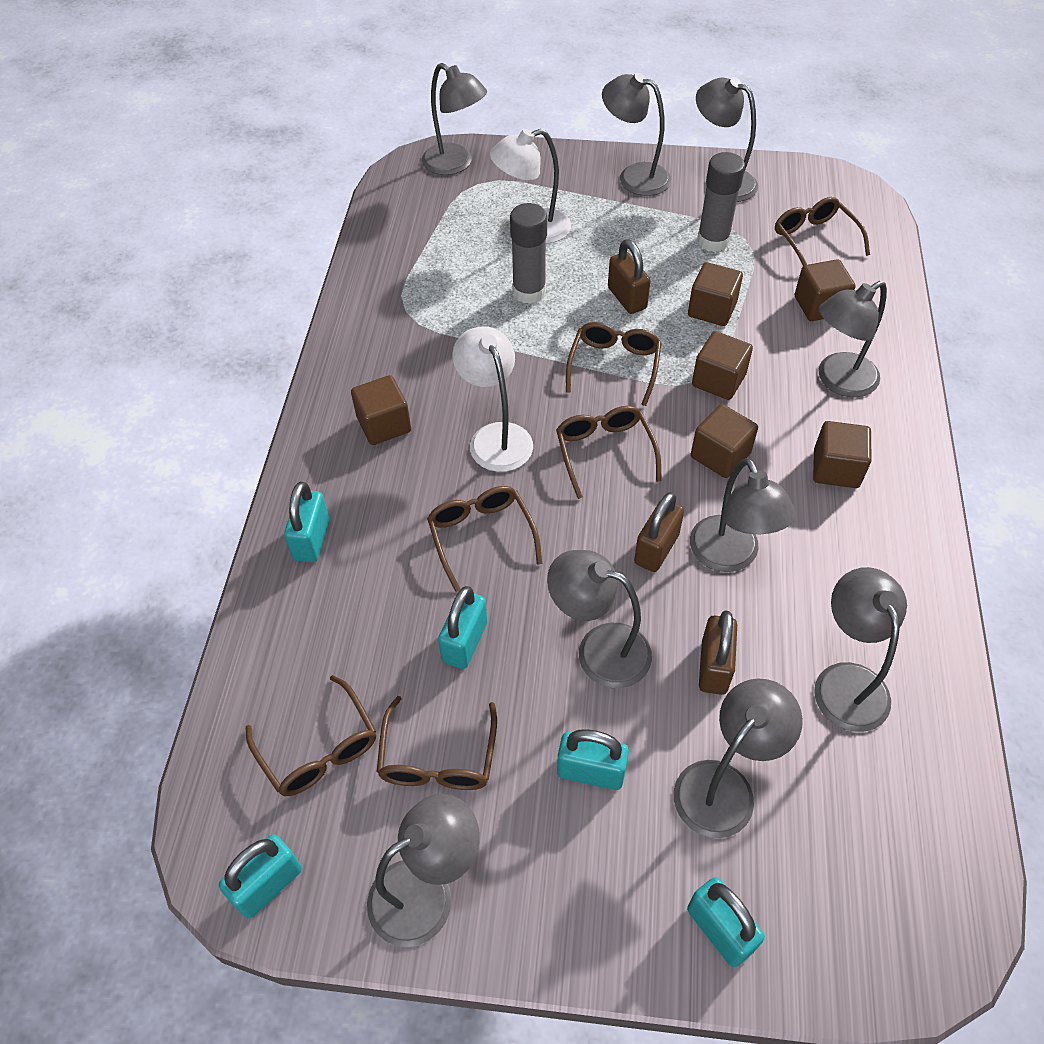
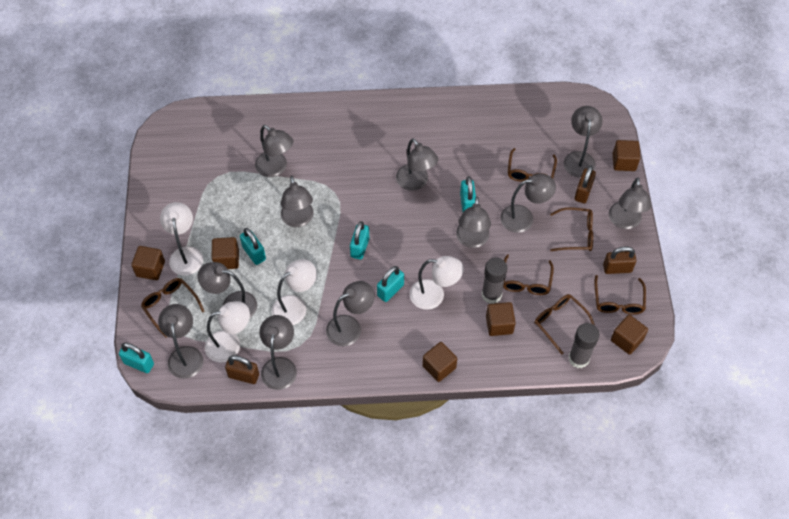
grey lamp: [367,794,480,947] [422,63,487,175] [547,550,652,688] [602,73,671,196] [674,678,803,838] [690,458,796,572] [696,77,758,202] [814,567,907,732] [818,281,887,398] = 9 -> [158,304,203,379] [197,262,257,319] [255,125,293,177] [259,315,297,390] [281,176,314,227] [326,281,375,346] [396,138,438,191] [456,197,491,248] [500,174,556,233] [564,106,602,178] [609,178,651,229] = 11
white lamp: [452,326,533,472] [490,129,571,244] = 2 -> [160,202,203,276] [205,301,250,363] [272,259,317,325] [410,256,464,310] = 4

